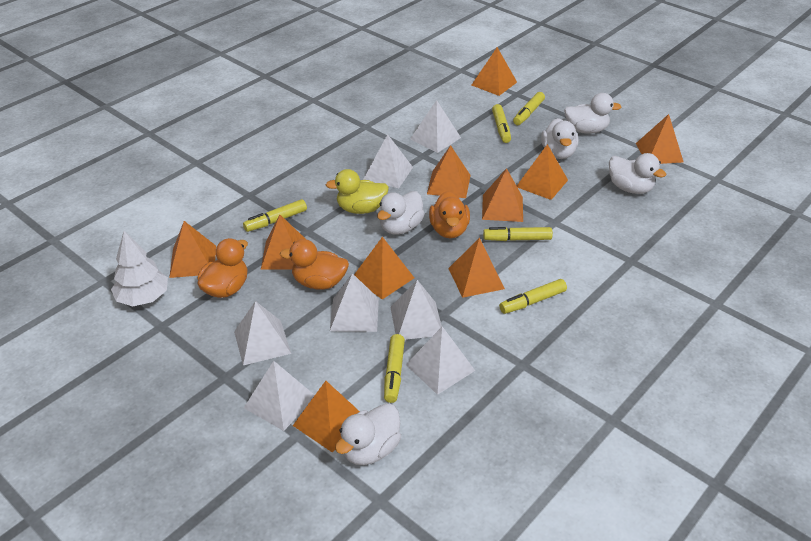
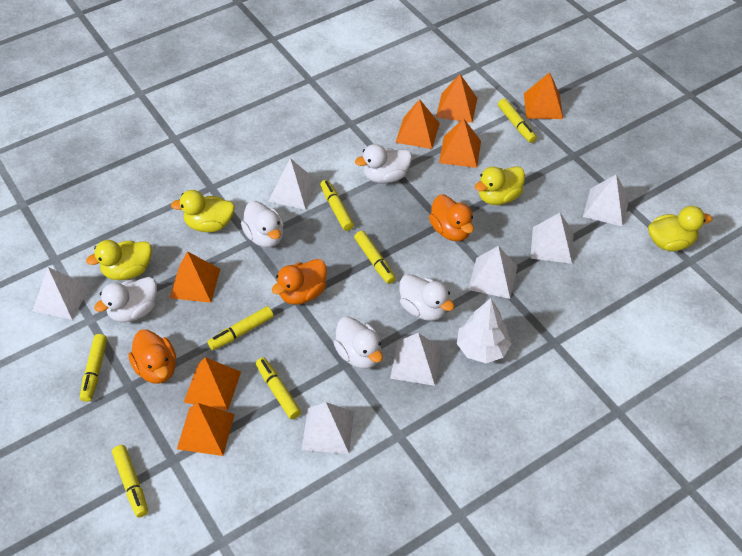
orange pyramid: [169,221,216,278] [261,215,307,270] [293,381,360,452] [354,237,414,299] [427,145,471,198] [448,237,505,298] [472,47,517,96] [482,168,523,222] [517,144,568,200] [636,114,683,164] = 10 -> [169,251,221,303] [177,403,235,456] [184,357,241,411] [395,99,440,149] [436,74,477,123] [439,118,481,168] [524,72,563,119] = 7
yellow duck: [326,169,389,214] = 1 -> [86,240,152,280] [171,190,235,232] [475,166,525,205] [648,206,712,251] = 4
yellow marker: [243,199,307,232] [384,334,405,403] [483,227,553,241] [492,104,511,143] [499,279,567,314] [513,92,545,125] = 6 -> [80,334,107,402] [112,445,148,517] [207,306,274,350] [256,357,301,419] [320,180,354,231] [354,231,396,284] [498,98,537,143] = 7

